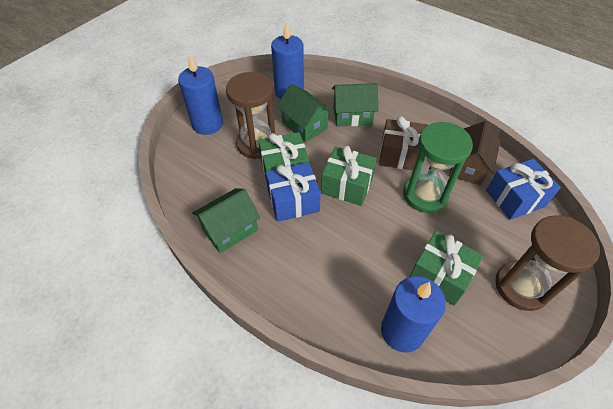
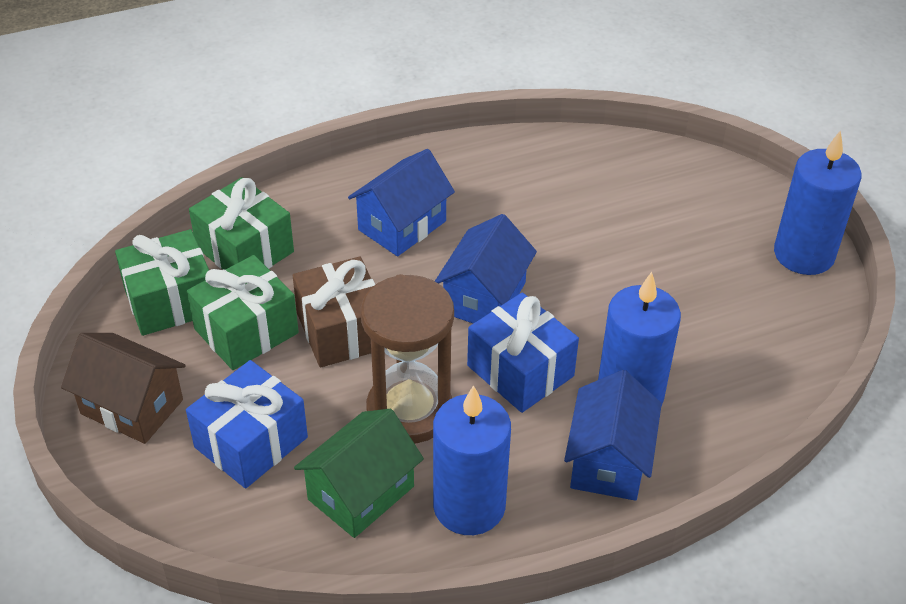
blue house: none = 0 -> [348,149,455,256] [435,214,537,324] [564,370,662,501] = 3
brown hourglass: [226,72,275,159] [496,215,600,311] = 2 -> [361,274,454,443] = 1
green hourglass: [403,122,473,213] = 1 -> none = 0
green house: [192,188,260,253] [277,84,333,142] [332,83,378,127] = 3 -> [294,409,424,538] = 1

